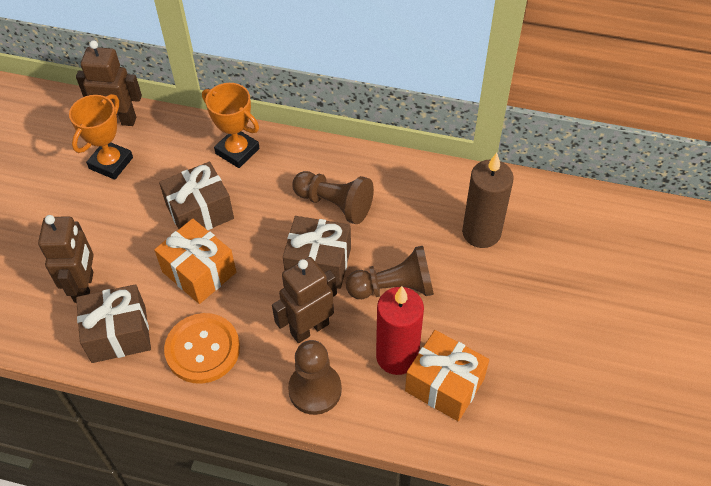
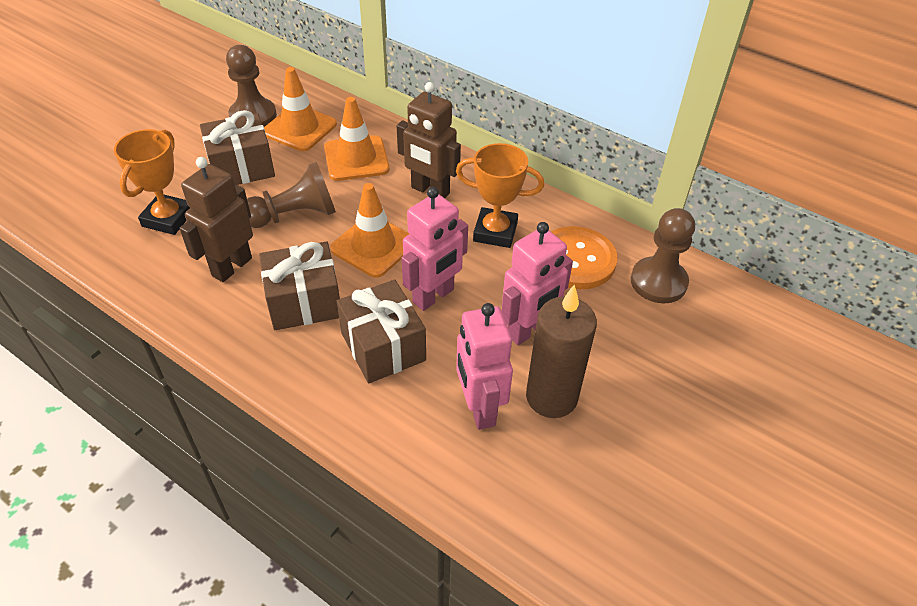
brown robot: [38,215,94,303] [76,40,142,126] [272,257,337,343] = 3 -> [180,157,253,282] [397,82,461,198] = 2
orange gift: [154,218,236,304] [405,330,489,421] = 2 -> none = 0
orange traffic cone: none = 0 -> [264,67,337,151] [324,97,389,181] [330,183,409,278] = 3
pink robot: none = 0 -> [402,187,468,311] [456,303,513,430] [502,222,573,345] = 3
red candle: [376,286,424,375] = 1 -> none = 0

